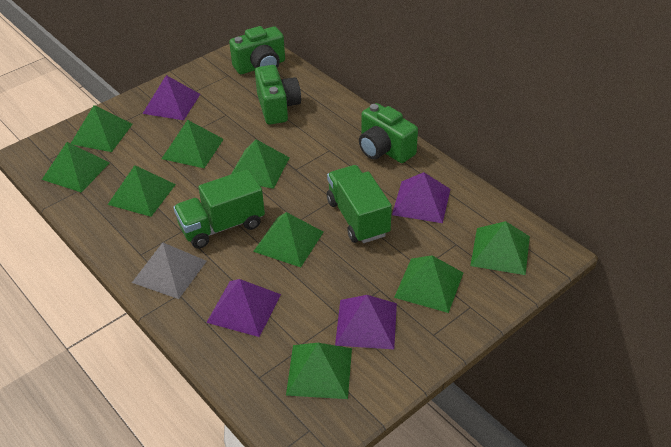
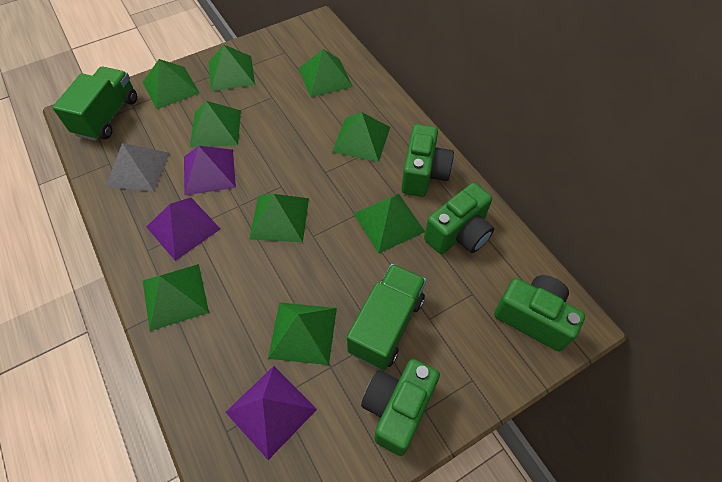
green camera: [229,26,285,74] [255,65,301,125] [359,103,418,163] = 3 -> [361,359,440,456] [401,124,454,197] [424,183,494,254] [494,275,585,352] = 4
purple pyramid: [142,75,200,120] [206,279,281,337] [335,295,397,349] [392,172,450,223] = 4 -> [147,198,220,261] [184,146,236,195] [226,366,317,460] = 3

